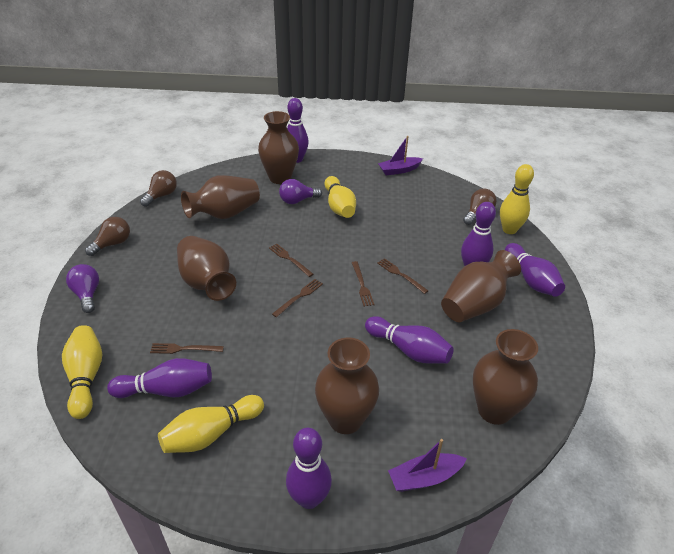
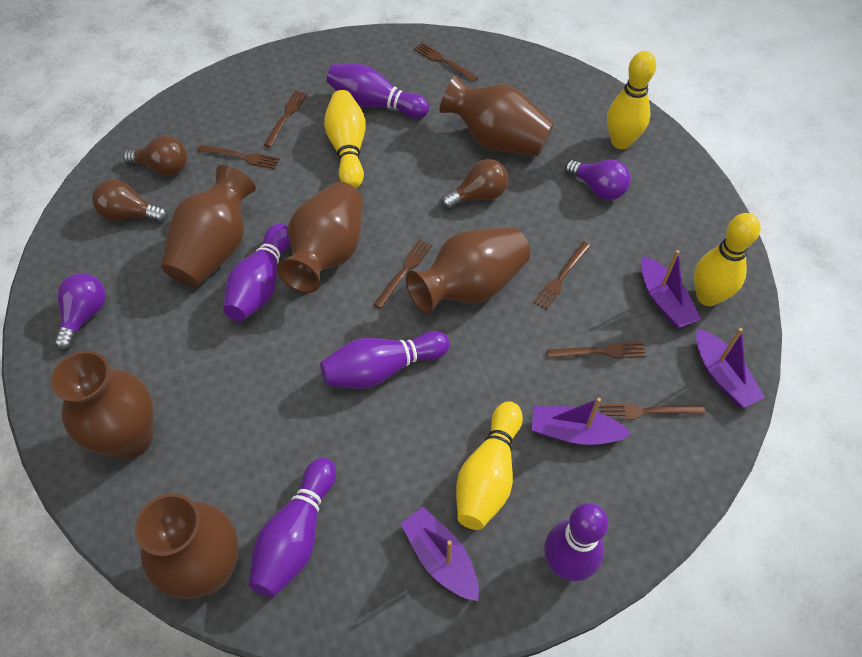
brown fork: [150,343,224,354] [269,243,313,277] [272,279,323,317] [352,261,374,306] [377,258,428,294] = 5 -> [197,145,280,169] [264,91,307,147] [373,239,432,309] [414,43,478,82] [533,241,591,310] [547,342,646,358] [600,404,705,420] = 7
purple boat: [378,136,423,175] [388,439,467,492] = 2 -> [400,507,479,601] [531,398,632,445] [641,250,701,328] [696,328,765,408] = 4
purple bowling pin: [107,358,212,398] [286,428,332,509] [287,98,309,163] [365,316,454,364] [461,202,496,266] [505,243,565,297] = 6 -> [223,223,290,321] [249,458,336,598] [320,331,450,389] [327,64,429,118] [544,503,608,581] = 5

